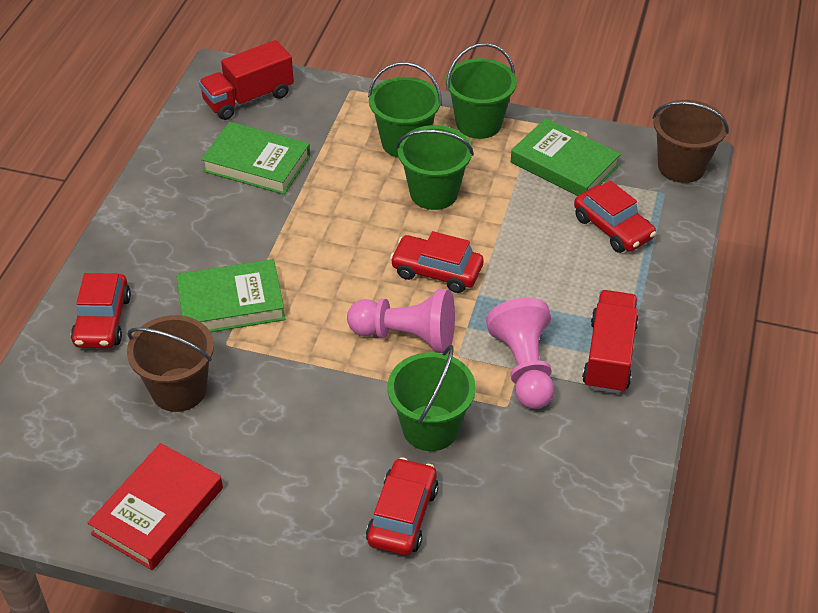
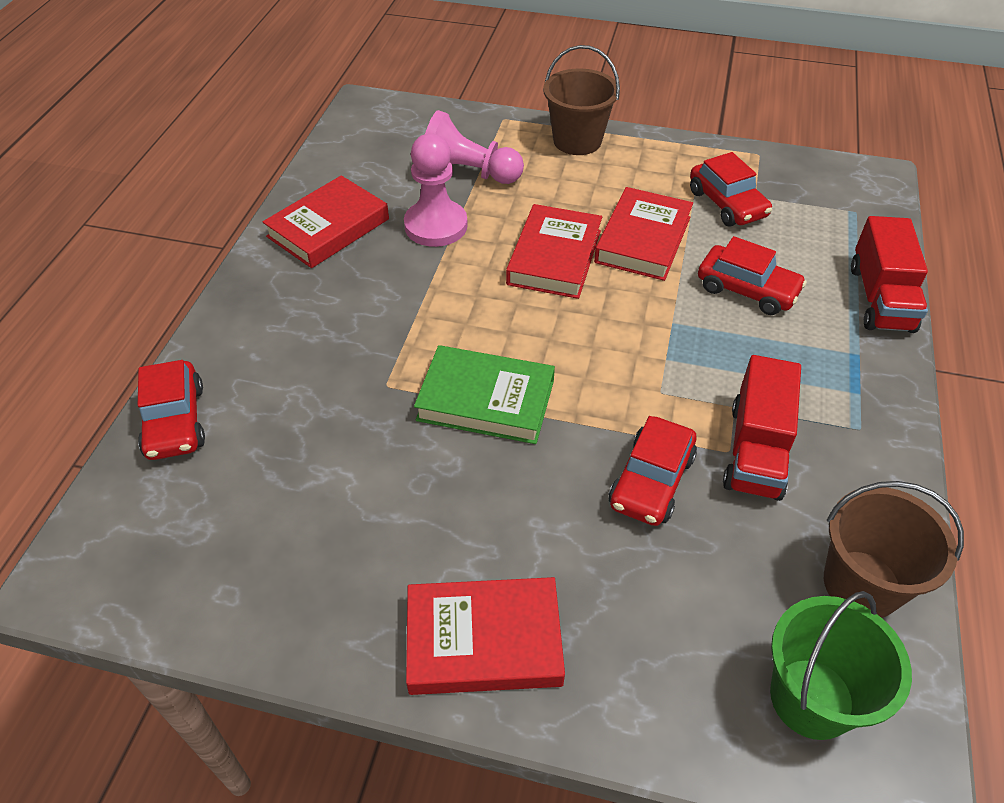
green book: [176,259,285,332] [201,122,310,195] [511,118,621,196] = 3 -> [414,345,555,444] = 1
green bucket: [368,62,442,158] [388,345,476,451] [396,125,474,210] [446,43,517,139] = 4 -> [770,591,912,740] = 1
red book: [88,443,223,570] = 1 -> [263,175,389,268] [406,577,565,695] [506,204,602,299] [594,187,693,281] = 4

